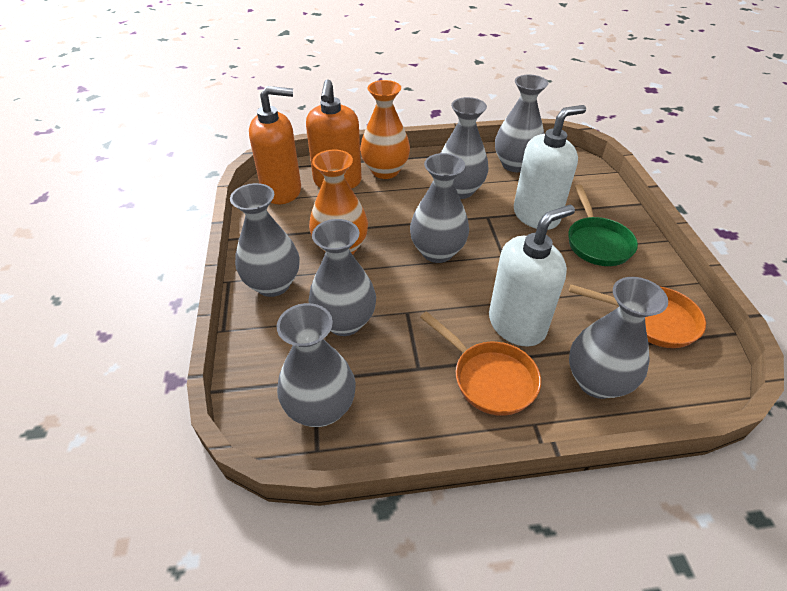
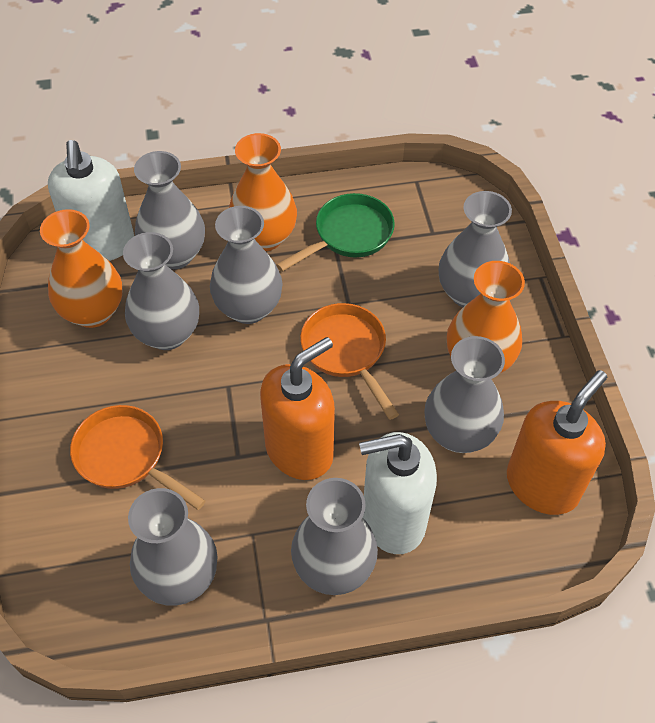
orange vase: [309,150,368,255] [360,80,410,179] = 2 -> [40,209,122,328] [229,133,297,251] [447,261,525,373] = 3

